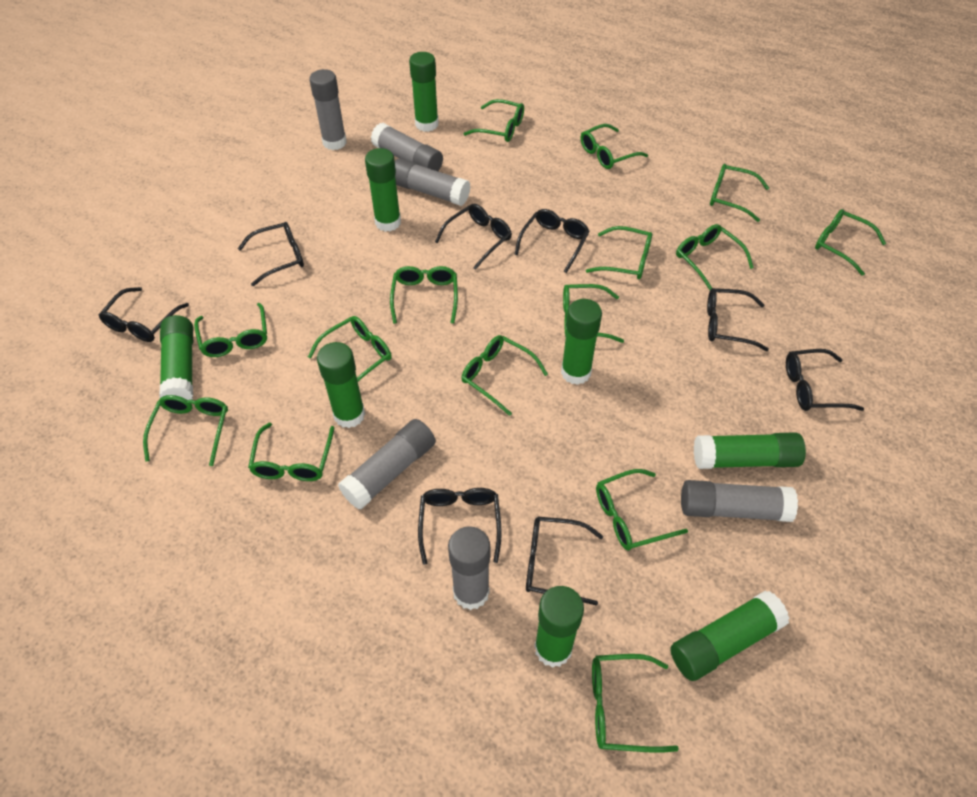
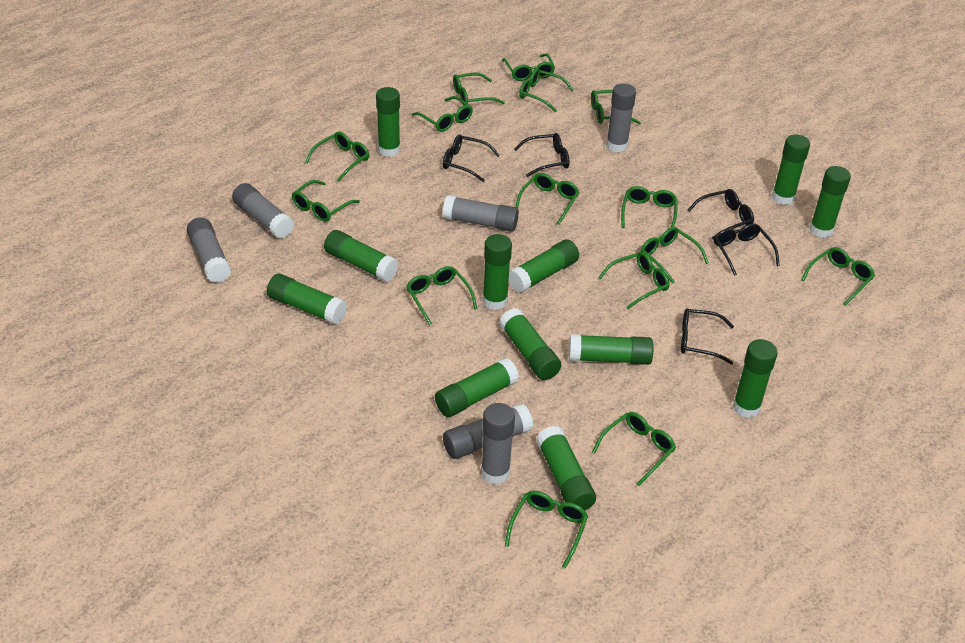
black glasses: [98,287,189,342] [238,222,304,286] [418,488,502,565] [435,204,512,270] [514,209,590,273] [526,516,603,606] [707,288,769,351] [786,349,864,411] = 8 -> [443,134,500,182] [514,133,570,177] [681,308,734,365] [687,189,754,240] [714,223,780,276] = 5
green glue stick: [159,315,193,400] [317,342,365,428] [365,148,401,232] [409,52,439,132] [534,586,584,668] [561,299,602,385] [670,591,790,681] [694,432,806,469] = 8 -> [267,274,347,325] [324,230,399,282] [376,87,400,157] [435,358,519,417] [483,234,512,310] [499,308,561,380] [508,239,579,293] [536,426,596,510] [569,334,653,365] [733,339,778,418] [772,135,810,205] [809,166,851,238] = 12

